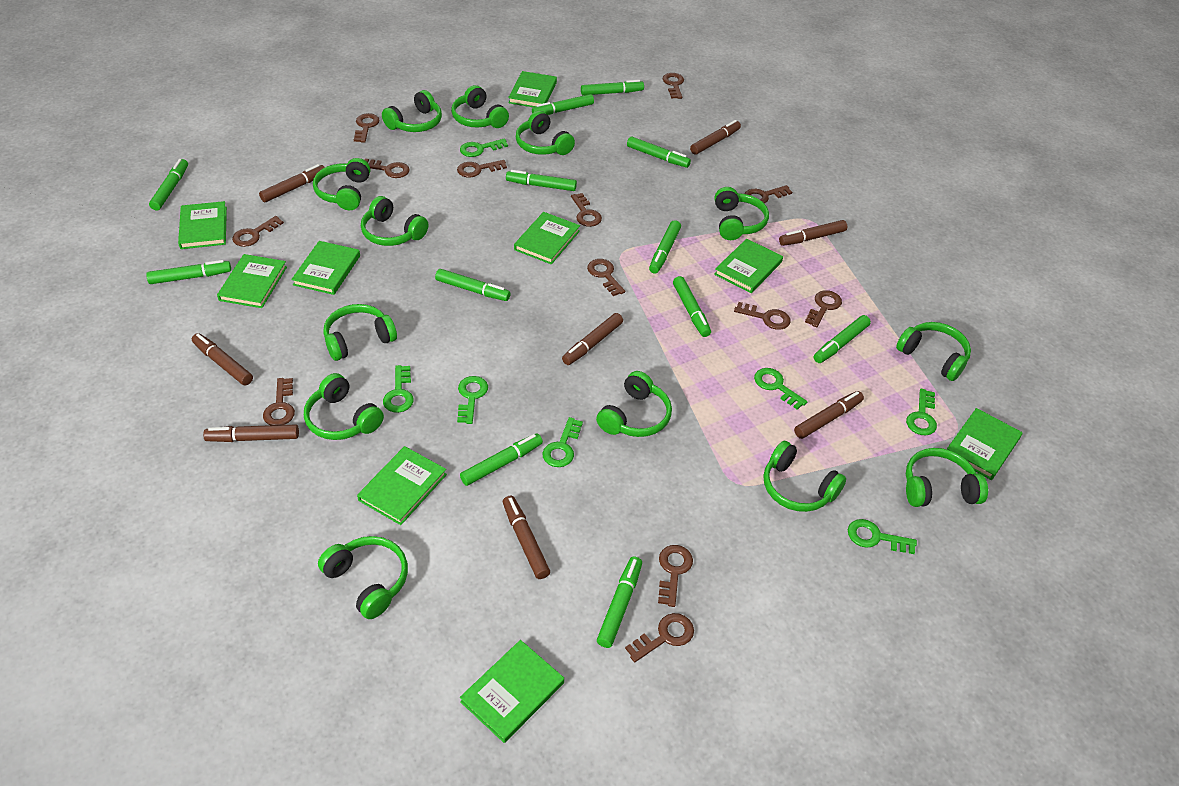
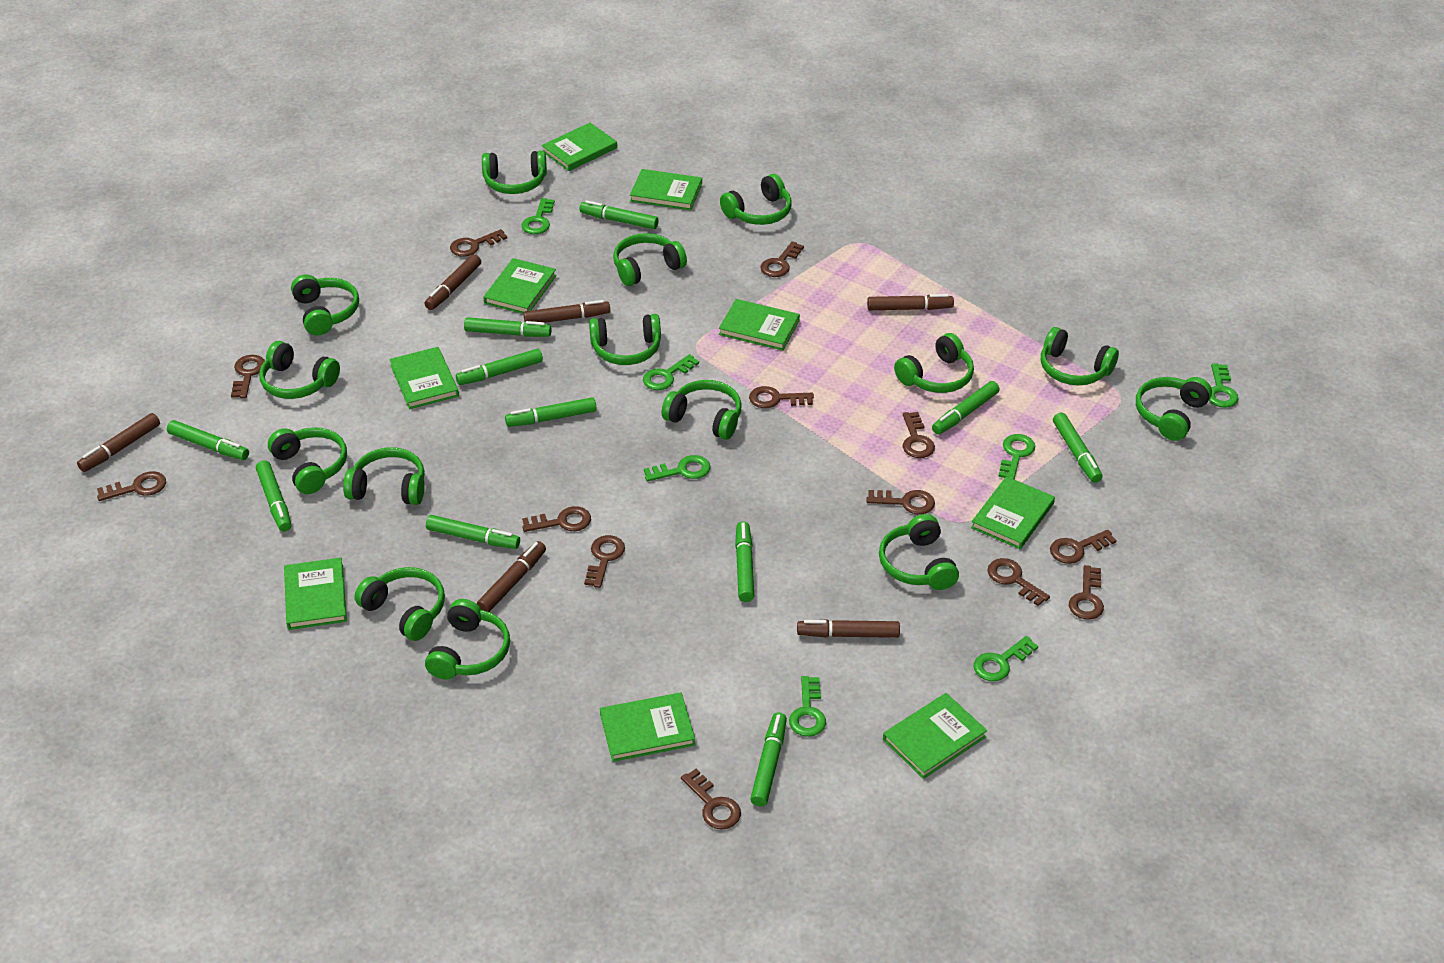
brown marker: [192,333,253,385] [203,424,299,442] [259,164,325,202] [503,496,550,579] [562,313,623,365] [690,120,741,155] [779,220,847,246] [794,391,864,439] = 8 -> [77,413,160,472] [425,254,481,310] [477,541,546,612] [523,300,610,323] [797,619,900,638] [867,294,954,310] = 6
green headphones: [304,373,384,440] [313,158,370,210] [318,536,408,619] [324,304,397,361] [361,196,428,246] [382,90,442,132] [451,85,509,128] [516,111,575,155] [596,371,672,437] [714,187,769,240] [764,441,846,512] [896,322,971,381] [906,448,988,507] = 13 -> [259,341,340,399] [268,427,347,494] [291,274,359,336] [343,447,425,505] [354,567,445,641] [425,599,510,680] [482,151,547,194] [589,314,661,365] [613,233,687,286] [661,380,742,440] [720,174,792,225] [879,514,959,590] [894,333,974,393] [1041,327,1119,385] [1136,377,1212,441] = 15
green marker: [146,260,231,284] [149,159,188,211] [435,269,511,301] [460,433,543,486] [506,170,577,191] [532,94,594,115] [581,80,644,95] [597,556,642,648] [627,136,691,168] [649,220,681,274] [673,276,711,337] [814,315,871,363] = 12 -> [167,420,249,460] [256,460,291,532] [426,515,520,549] [456,349,543,385] [464,317,552,337] [505,397,597,427] [580,200,658,229] [735,521,754,602] [750,712,787,806] [932,381,1000,435] [1053,413,1103,483] = 11

